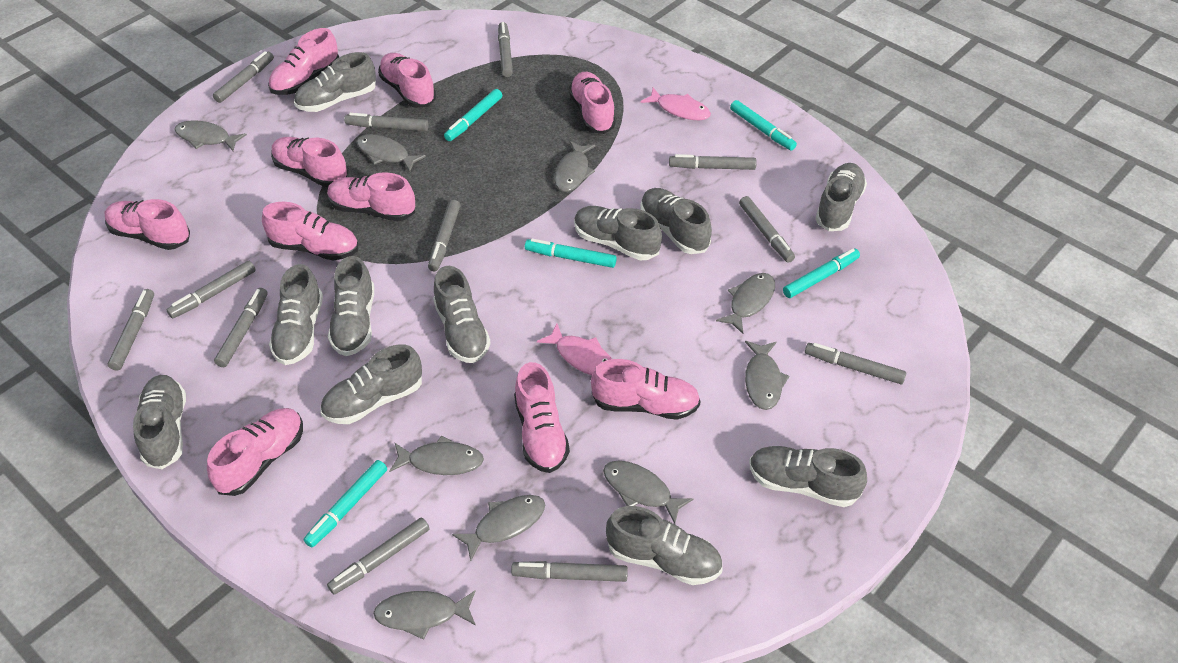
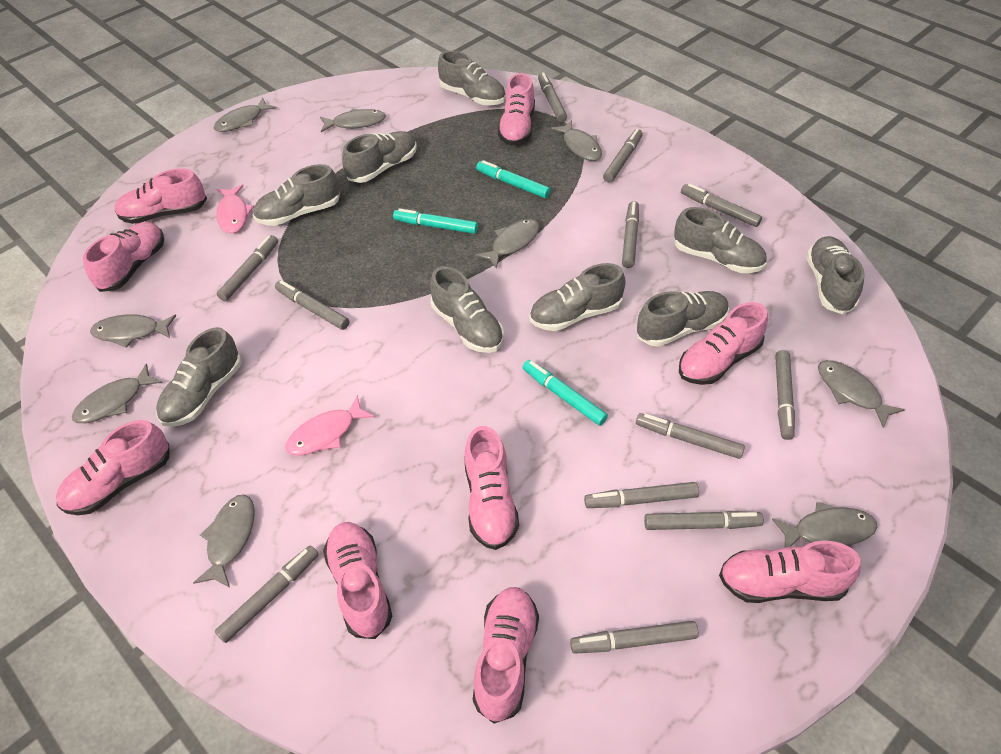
grey shoe: [133,375,186,469] [269,264,323,365] [294,52,376,112] [320,344,422,424] [328,256,374,356] [433,266,491,363] [574,206,662,261] [606,506,723,585] [640,188,712,254] [749,446,867,507] [815,163,867,231] = 11 -> [156,327,241,427] [253,164,340,226] [342,131,417,183] [430,266,504,353] [438,51,506,105] [530,263,626,331] [637,291,729,347] [674,207,767,273] [806,236,865,314] = 9
pink shoe: [105,199,190,250] [207,408,303,496] [262,202,358,260] [268,28,339,95] [271,137,348,187] [327,172,415,221] [378,53,436,108] [514,362,570,473] [569,72,616,134] [591,359,701,420] = 10 -> [56,420,169,515] [83,222,164,292] [114,168,207,224] [323,522,392,639] [464,426,519,550] [473,587,539,723] [498,73,535,146] [679,302,768,385] [719,540,861,603] = 9
turquoise marker: [303,460,387,547] [444,89,502,141] [525,238,617,268] [730,100,797,150] [783,249,860,298] = 5 -> [393,208,478,234] [476,160,550,198] [523,360,608,426] = 3

